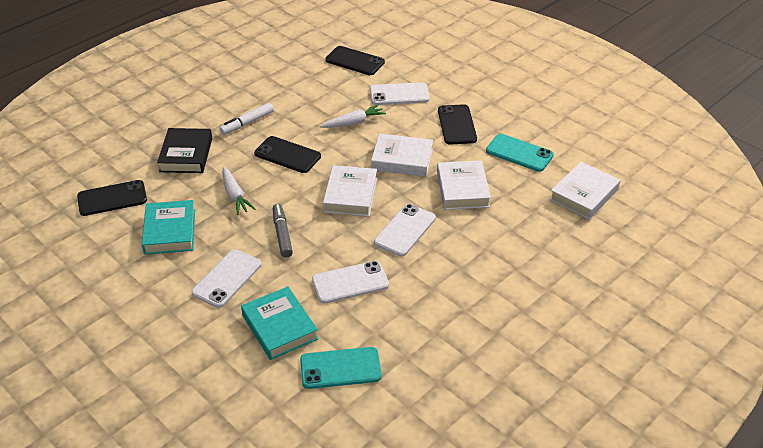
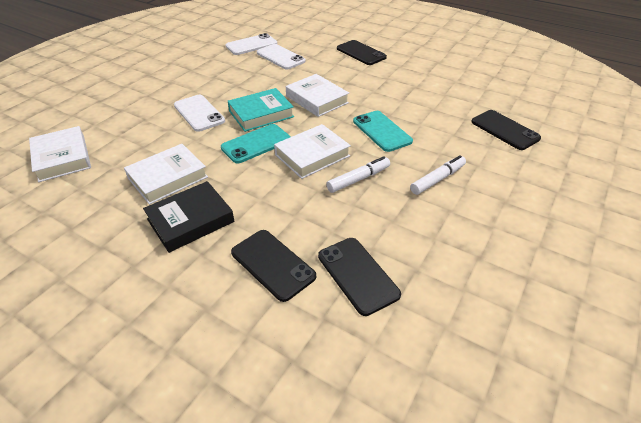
grey marker: [273,204,293,258] = 1 -> none = 0
turquoise book: [142,200,195,255] [241,286,318,360] = 2 -> [228,88,294,132] = 1
white carrot: [223,167,255,215] [320,104,386,128] = 2 -> none = 0
white marker: [220,103,274,135] = 1 -> [326,156,390,193] [410,155,466,195] = 2
white phone: [192,250,261,308] [312,261,389,304] [370,82,429,105] [374,204,436,256] = 4 -> [174,95,225,132] [226,33,277,55] [257,44,306,69] = 3

